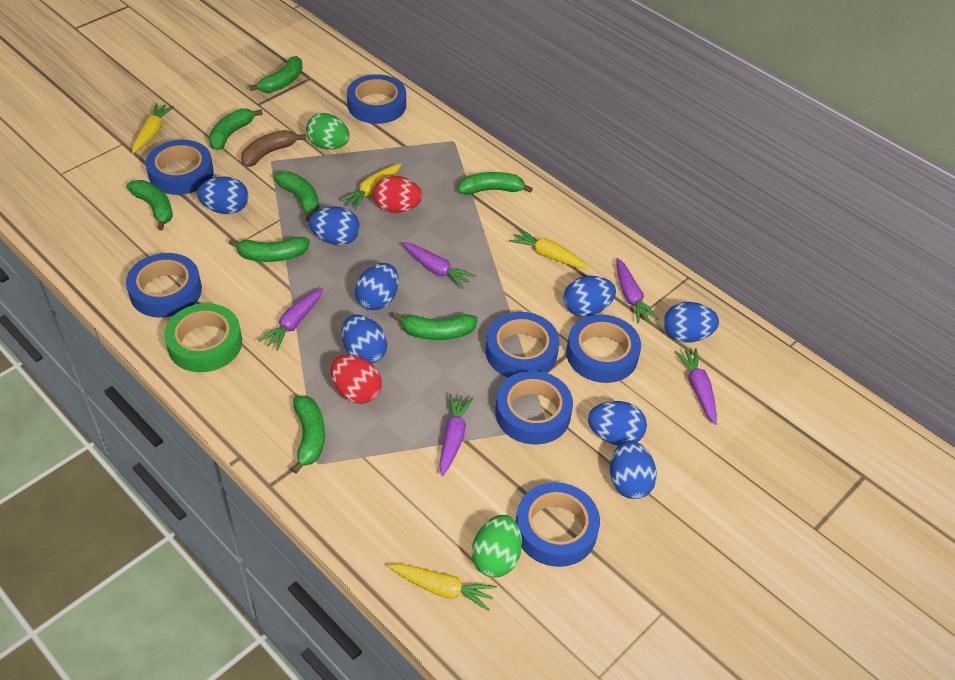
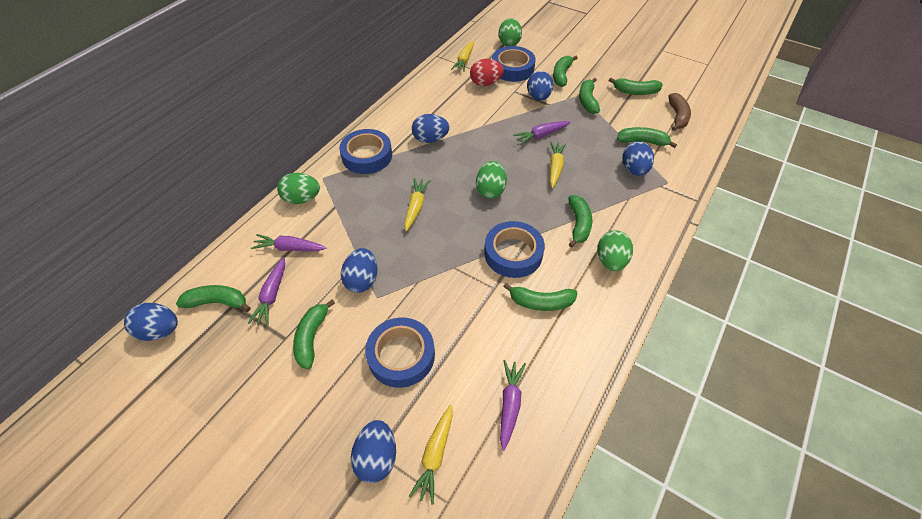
blue egg: [197,176,248,214] [309,207,360,245] [342,315,387,364] [355,263,399,310] [564,276,616,317] [588,401,647,446] [610,440,657,499] [664,302,719,342] = 8 -> [124,303,178,341] [341,248,377,293] [351,420,396,483] [412,114,449,143] [527,71,553,101] [622,141,654,176] = 6
blue tape: [126,253,202,318] [146,140,214,195] [347,74,406,124] [485,312,559,378] [495,371,573,444] [516,482,600,567] [566,314,641,383] = 7 -> [339,129,392,174] [365,317,435,388] [484,221,545,278] [492,46,536,82] = 4
green egg: [306,113,350,150] [472,515,522,577] = 2 -> [277,173,320,204] [476,161,507,199] [499,18,522,46] [597,230,633,271] = 4
green tape: [164,303,242,372] = 1 -> none = 0
purple carrot: [258,288,323,351] [402,242,476,289] [439,393,474,476] [616,258,659,324] [675,348,717,425] = 5 -> [248,258,285,326] [251,234,326,251] [500,360,526,450] [513,121,571,145] = 4
red egg: [331,355,382,404] [373,176,422,213] = 2 -> [470,59,504,86] = 1

